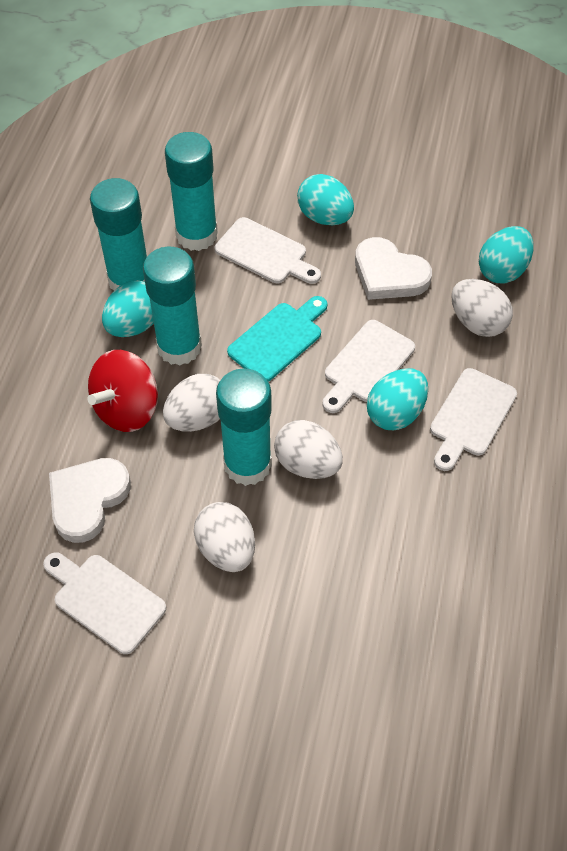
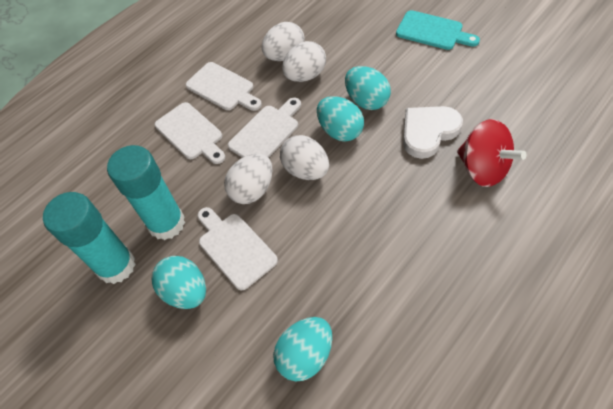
turquoise glue stick: [90,178,147,290] [143,247,202,366] [165,132,218,251] [216,368,272,486] = 4 -> [43,192,136,284] [107,145,185,240] = 2
white heart: [49,458,131,543] [355,237,432,300] = 2 -> [403,106,463,159] = 1

